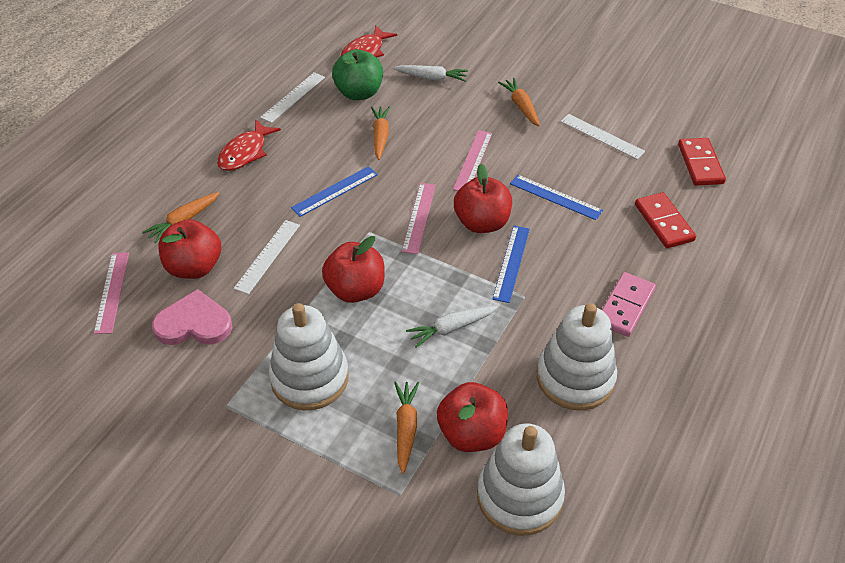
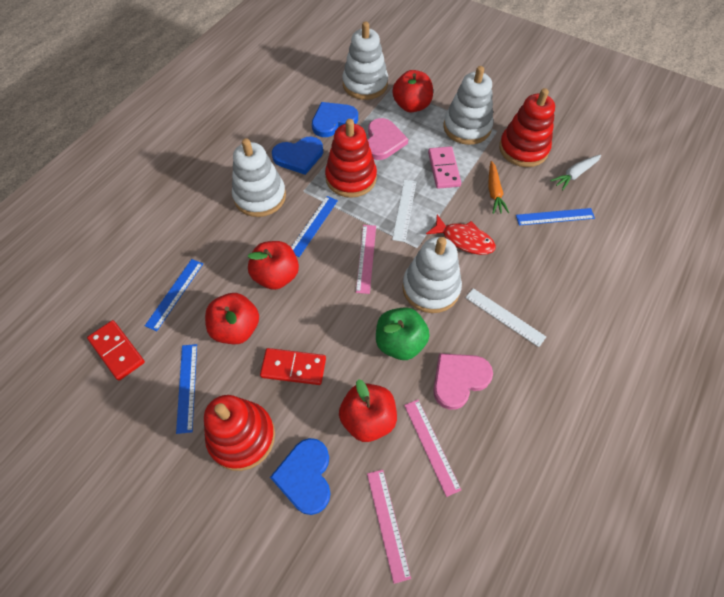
blue heart: none = 0 -> [270,438,331,515] [272,137,323,175] [312,102,358,137] = 3
blue ruler: [291,166,378,217] [492,226,530,303] [510,175,603,220] = 3 -> [145,259,203,331] [176,344,197,434] [291,196,338,257] [516,208,595,225] = 4
orange carrot: [142,192,220,244] [371,106,390,160] [394,381,419,474] [498,78,540,126] = 4 -> [488,161,509,214] = 1
pink heart: [152,289,232,345] = 1 -> [368,118,408,160] [433,353,493,410] = 2
red fish: [217,119,281,171] [340,25,397,58] = 2 -> [426,215,496,255] = 1
red stacking toy: none = 0 -> [204,395,275,471] [325,119,377,198] [499,88,555,167] = 3
white carrot: [393,65,468,82] [406,306,498,348] = 2 -> [550,155,601,191] = 1
white ruler: [233,220,300,294] [260,72,325,123] [561,114,645,159] = 3 -> [392,180,416,242] [465,288,546,347] = 2
white stacking toy: [269,303,349,410] [477,424,565,535] [537,303,617,410] = 3 -> [232,138,286,217] [342,21,388,100] [402,237,462,313] [443,66,493,145] = 4

